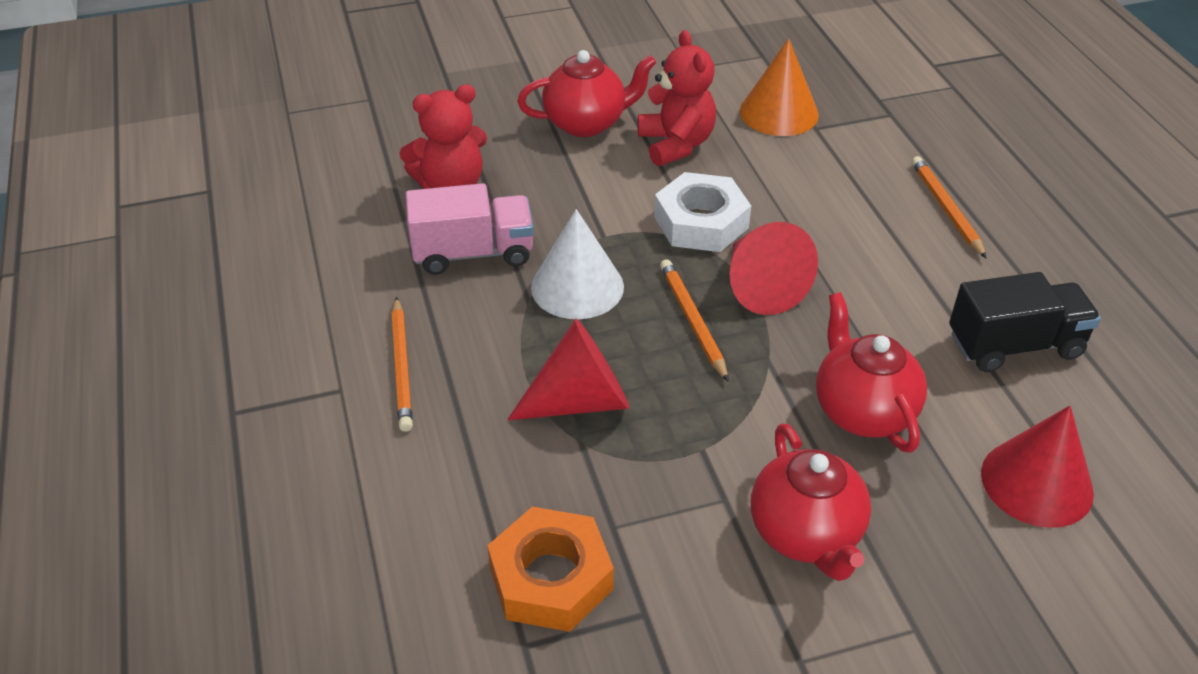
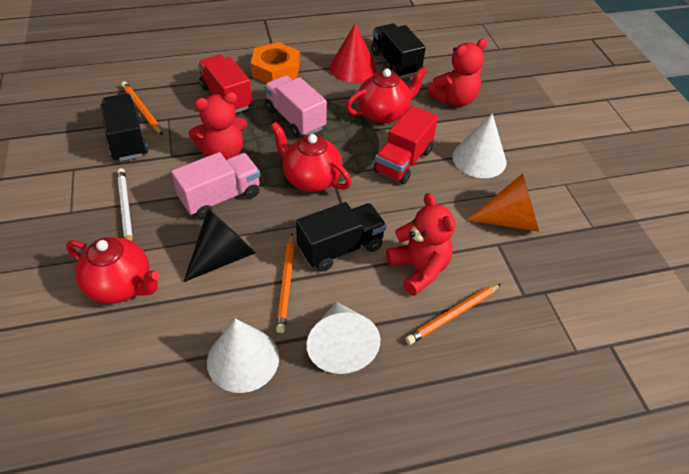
black cone: none = 0 -> [183,209,256,282] = 1
black truck: [949,272,1101,372] = 1 -> [100,93,148,161] [296,202,387,272] [371,23,426,79] = 3
pink truck: [405,183,534,275] = 1 -> [171,152,260,219] [264,75,327,138] = 2
red cone: [507,319,629,420] [730,222,818,315] [981,406,1094,528] = 3 -> [330,23,376,83] = 1
red teddy bear: [399,84,487,189] [638,30,716,166] = 2 -> [188,92,247,160] [386,193,455,296] [428,38,487,107] = 3
red truck: none = 0 -> [198,55,252,113] [374,105,438,184] = 2
white cone: [531,209,624,319] = 1 -> [207,319,279,393] [307,302,380,374] [452,113,506,178] = 3
white nut: [654,172,751,252] = 1 -> none = 0
white pencil: none = 0 -> [117,168,133,241] = 1

